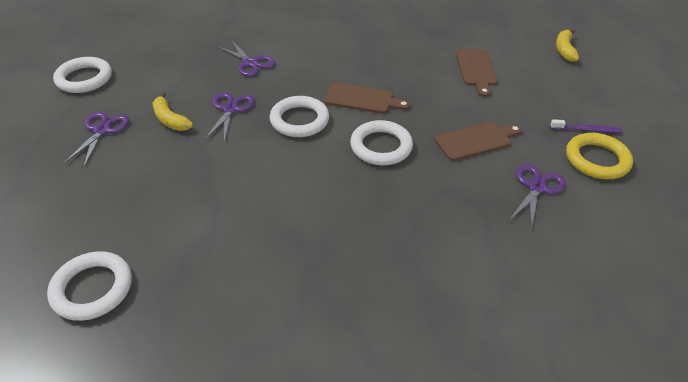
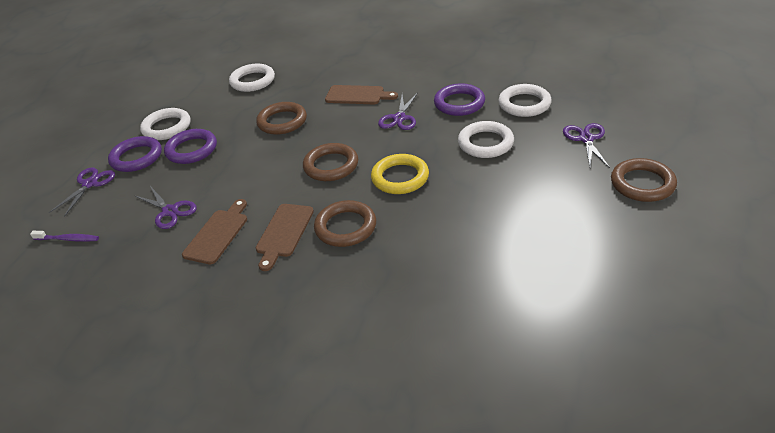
brown ring: none = 0 -> [256,102,307,135] [303,143,358,181] [314,200,376,247] [611,158,677,202] = 4
purple ring: none = 0 -> [108,136,162,172] [164,129,217,164] [434,84,485,116] = 3
yellow banana: [153,92,193,131] [556,29,579,62] = 2 -> none = 0

